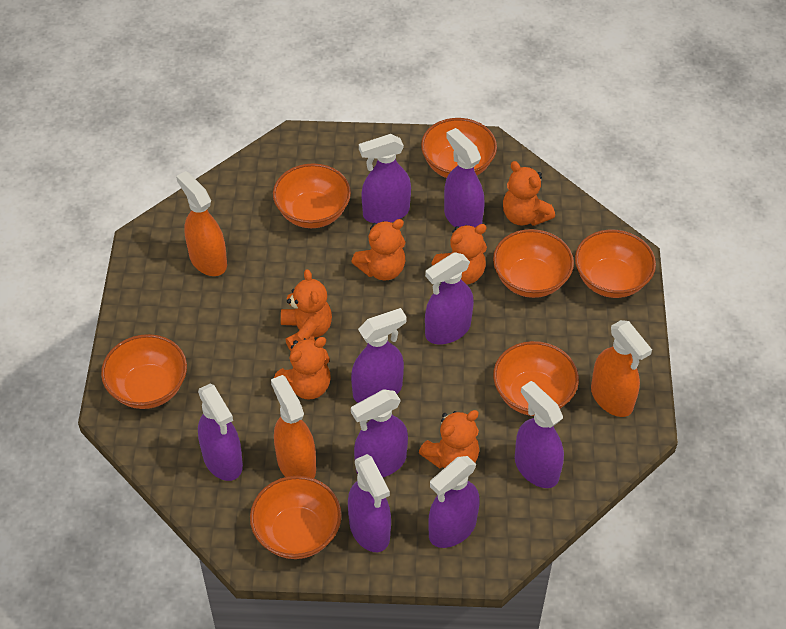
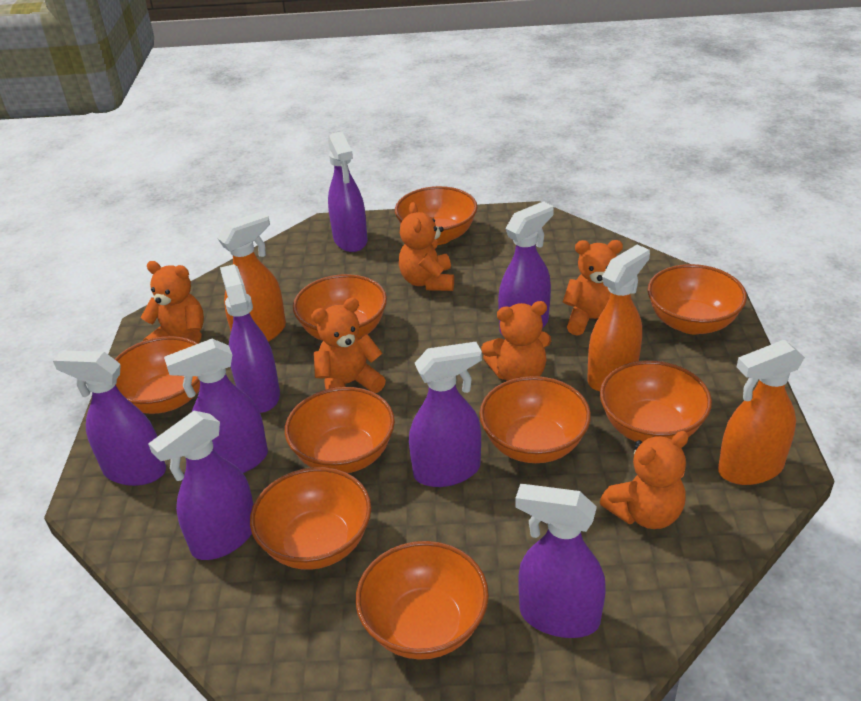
orange bowl: [101,334,187,409] [250,476,342,559] [273,163,351,228] [421,118,497,178] [493,229,574,298] [493,341,579,416] [575,230,656,298] = 7 -> [115,336,200,414] [250,467,371,570] [285,387,395,473] [293,274,387,341] [355,541,489,660] [395,186,477,245] [479,376,591,463] [600,361,712,442] [647,264,747,334] = 9
purple spray bottle: [198,383,243,481] [348,454,391,552] [351,308,407,403] [351,389,408,477] [359,134,411,224] [425,252,474,344] [428,456,479,548] [444,128,485,228] [515,381,564,488] = 9 -> [53,350,166,486] [148,411,253,560] [164,339,268,473] [220,264,280,413] [328,132,368,252] [409,342,482,487] [498,201,554,333] [515,484,606,638] = 8

